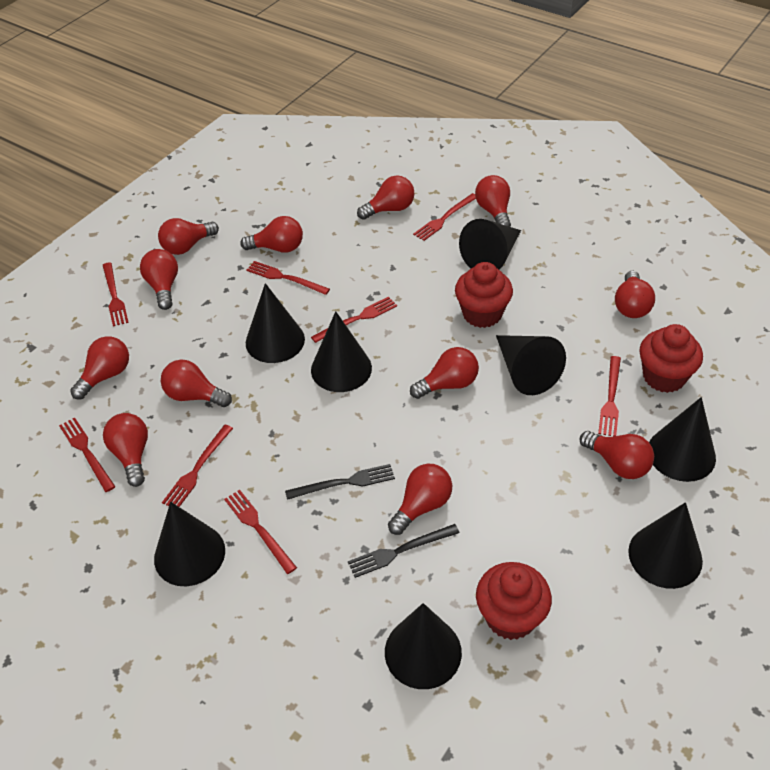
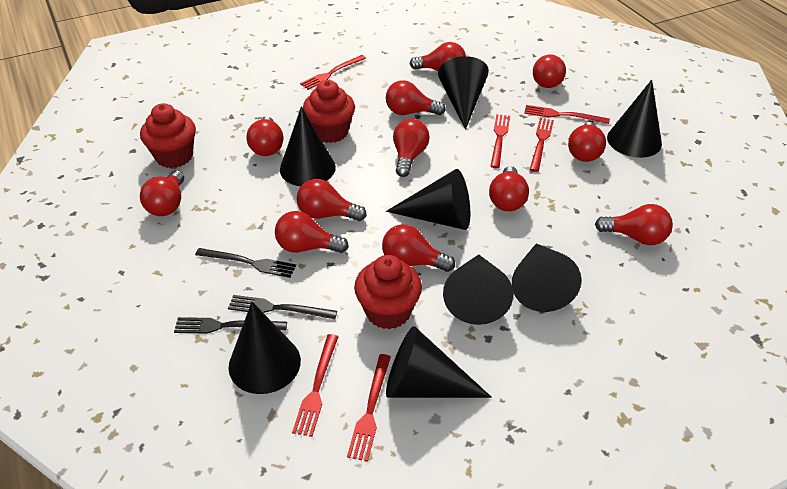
black fork: [285,464,395,500] [348,524,459,578] = 2 -> [174,317,287,334] [195,248,296,278] [228,295,337,319] = 3
red fork: [59,418,116,492] [103,262,129,326] [162,425,233,507] [224,490,297,574] [247,261,330,295] [311,297,397,343] [413,193,476,241] [598,356,621,436] = 8 -> [292,334,339,437] [300,55,366,90] [347,354,391,462] [490,114,510,168] [524,105,610,124] [530,118,554,172] = 6

